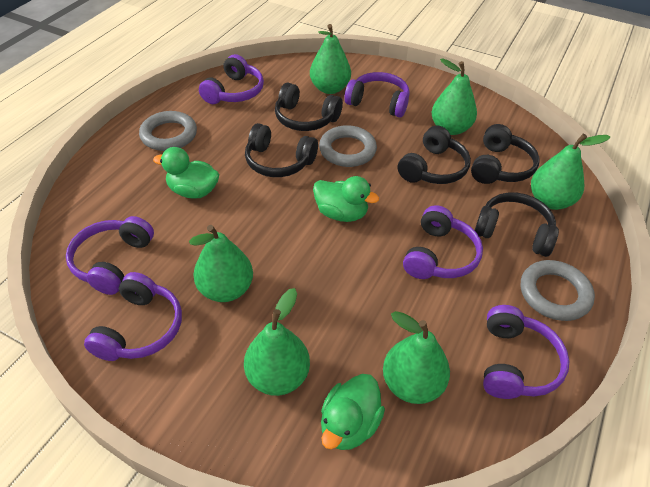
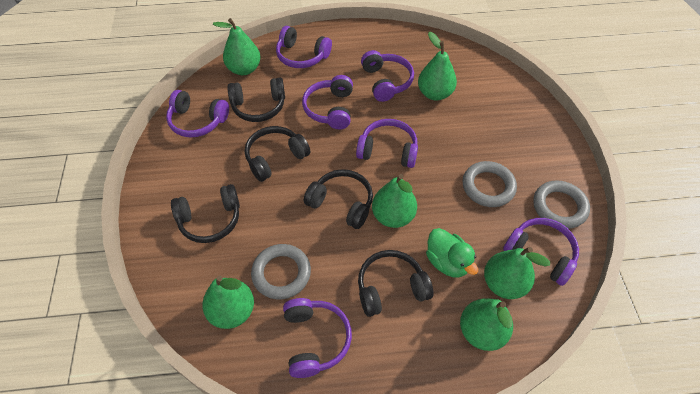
green duck: [153,147,219,199] [313,176,379,222] [321,374,385,450] = 3 -> [426,228,478,277] = 1
purple headphones: [66,216,154,295] [84,272,182,361] [199,54,264,104] [345,72,410,117] [403,205,483,279] [483,305,570,399] = 6 -> [166,90,229,138] [276,26,332,68] [283,298,352,378] [302,75,353,129] [356,119,418,168] [361,50,414,102] [503,218,579,286] = 7

